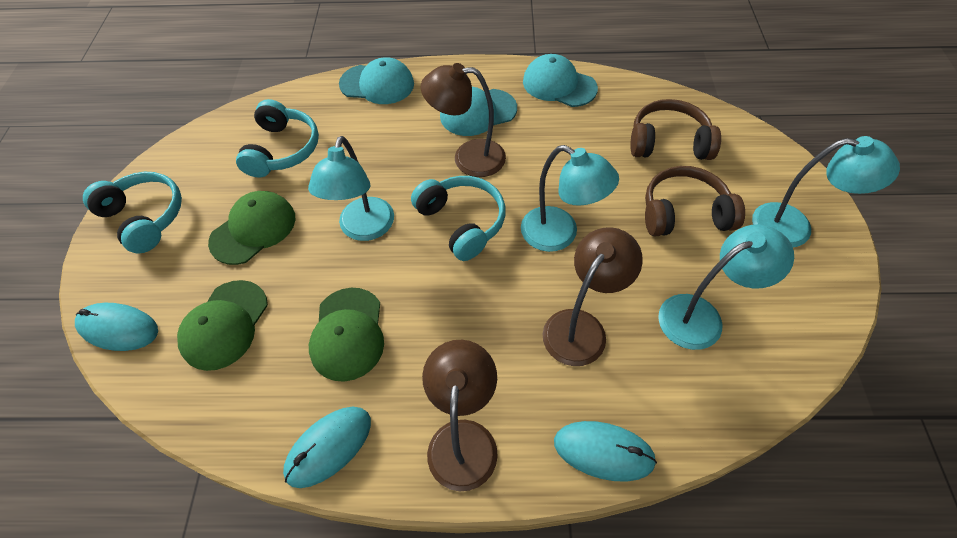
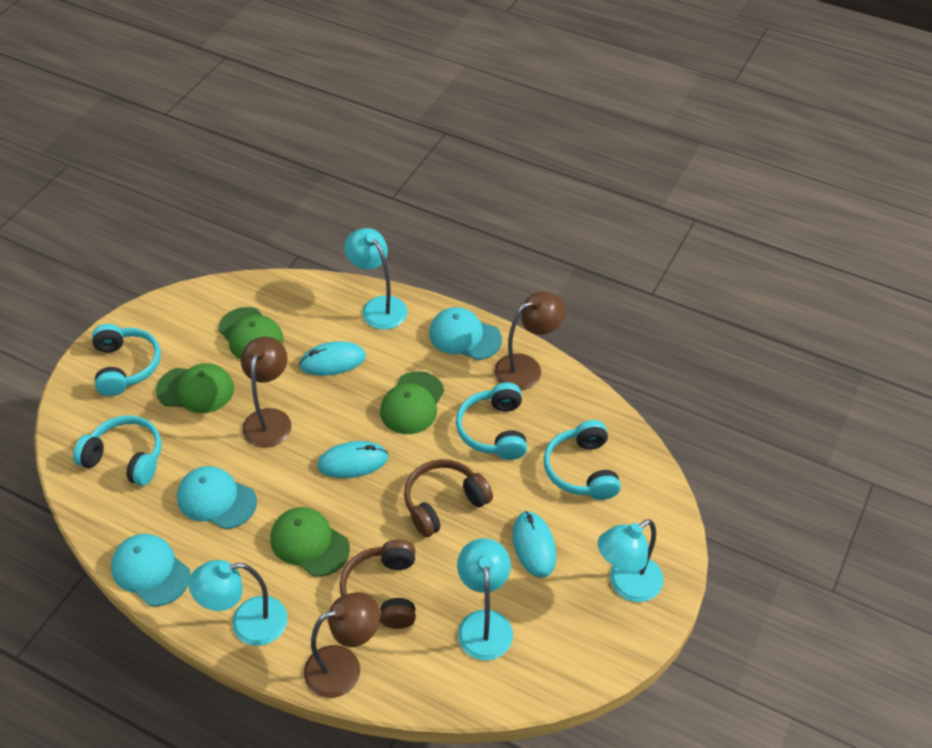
green cap: [177,280,268,371] [208,191,295,265] [309,288,384,382] = 3 -> [156,363,234,413] [218,307,284,360] [270,507,350,577] [380,371,444,434] = 4
turquoise headphones: [83,172,182,254] [236,99,319,178] [411,176,506,261] = 3 -> [73,415,162,486] [92,324,161,396] [456,383,527,460] [544,420,621,500] = 4

